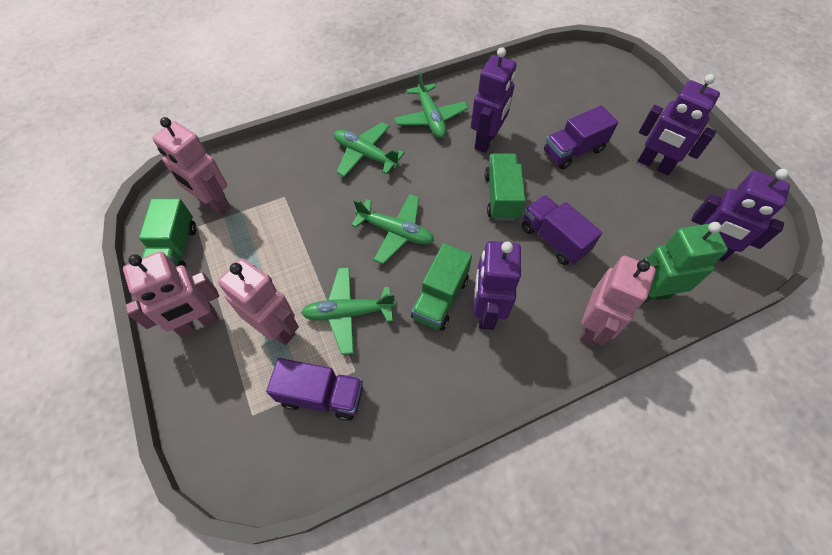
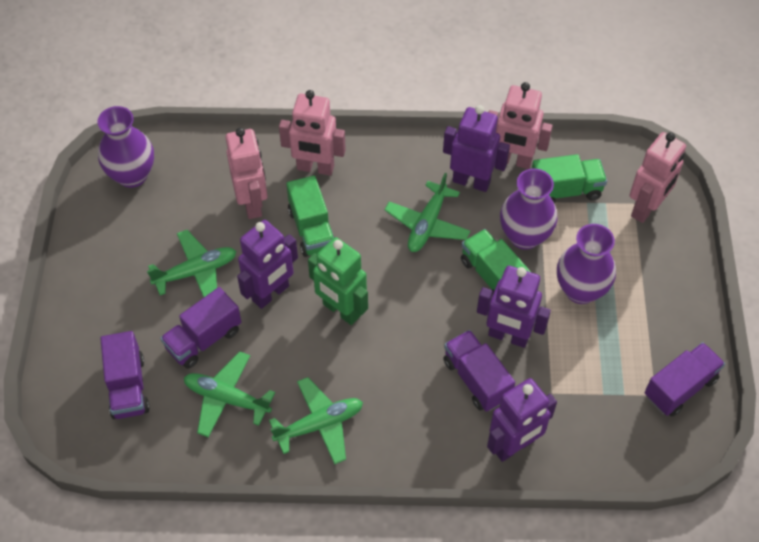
purple truck: [266,358,363,421] [522,195,602,265] [544,105,618,169] = 3 -> [100,331,150,419] [160,287,241,369] [443,330,515,412] [644,342,725,417] = 4
purple vase: none = 0 -> [97,106,154,188] [500,169,557,250] [557,224,616,304] = 3

